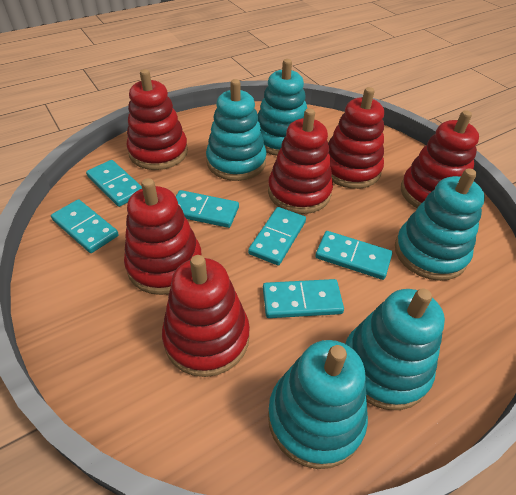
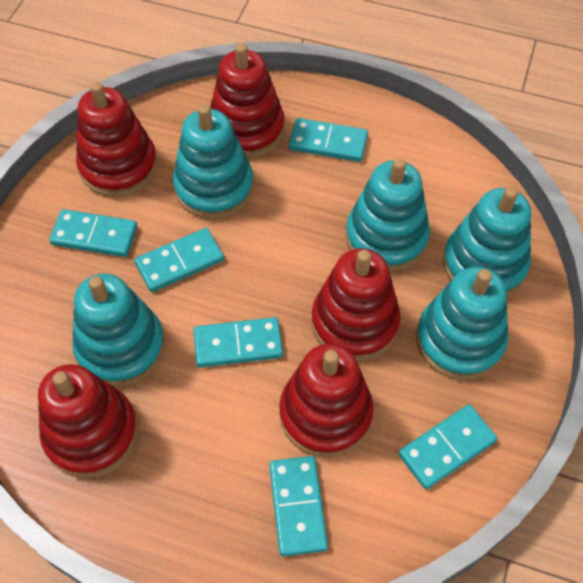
red stacking toy: [124,178,202,295] [126,69,188,170] [162,255,250,377] [268,108,333,214] [329,87,384,189] [401,110,479,208] = 6 -> [38,364,138,478] [76,82,158,197] [210,43,285,158] [279,344,374,458] [311,248,401,361] = 5

